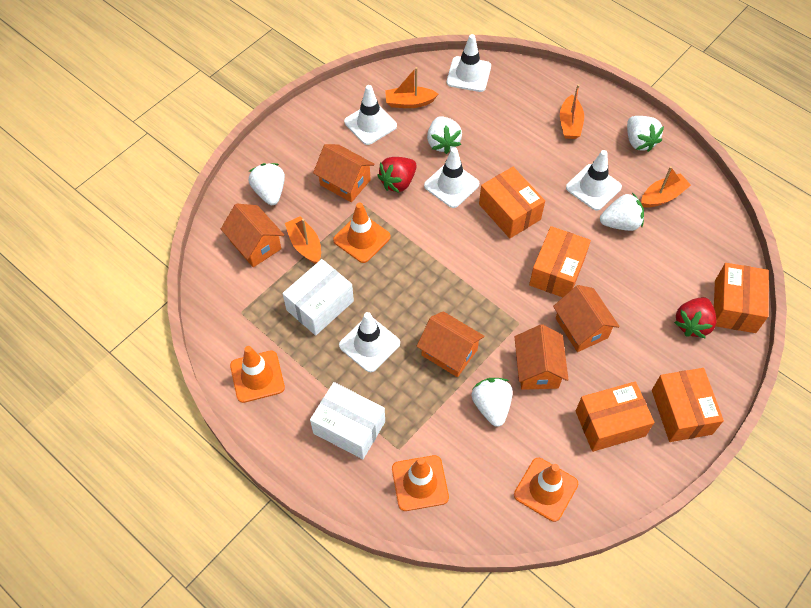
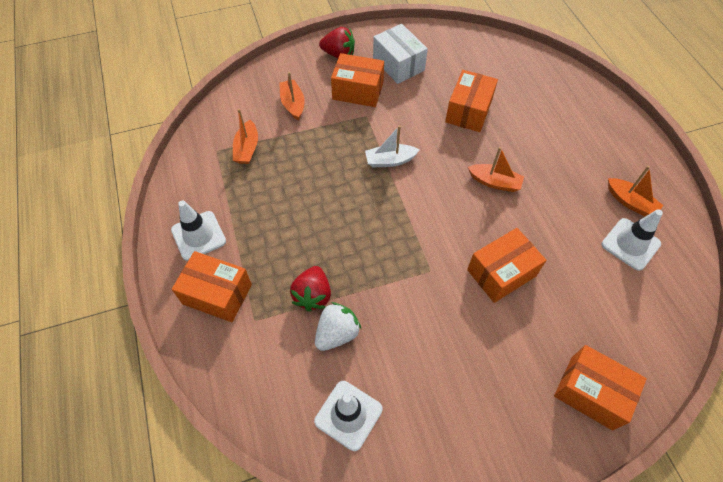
orange house: [221,204,284,267] [313,144,375,202] [417,311,484,377] [514,324,569,390] [553,285,620,352] = 5 -> none = 0
orange traffic cone: [230,346,285,403] [333,203,391,263] [392,455,449,511] [514,458,578,522] = 4 -> none = 0
white boat: none = 0 -> [365,125,419,167] = 1
white box: [282,259,354,336] [310,382,385,459] = 2 -> [373,24,428,84] = 1
white strawberry: [248,163,285,205] [427,116,462,154] [471,378,513,427] [600,193,644,231] [627,116,664,152] = 5 -> [315,302,361,351] = 1
white traffic cone: [339,312,400,372] [344,85,397,145] [424,147,479,208] [447,34,491,92] [566,150,622,210] = 5 -> [171,200,226,261] [314,381,383,451] [602,209,663,271] = 3

